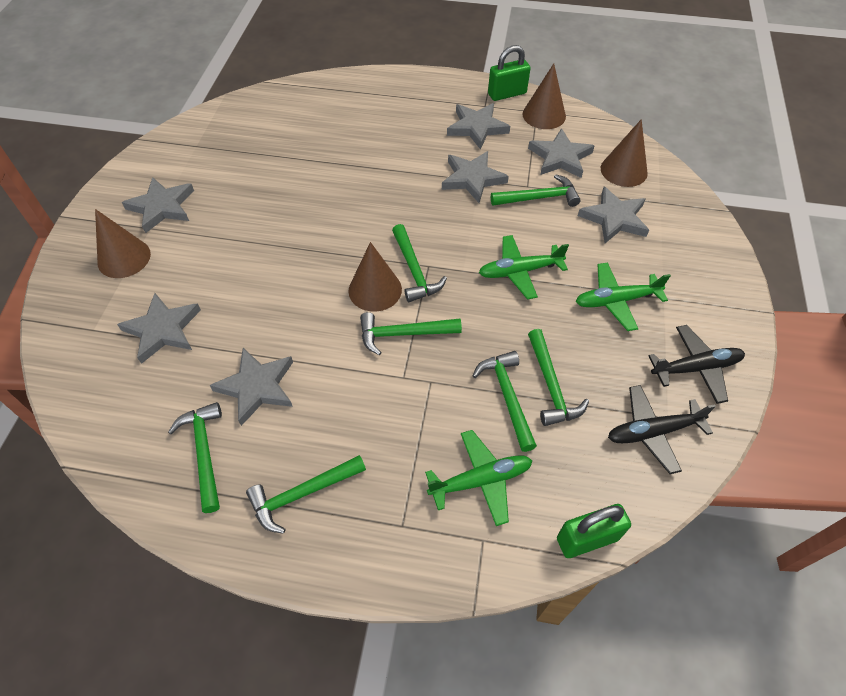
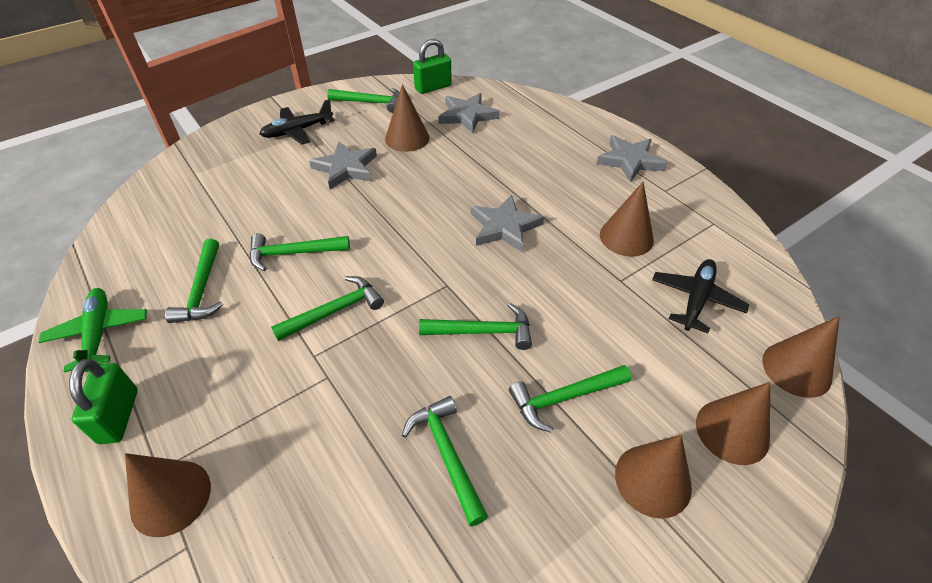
brown cone: [95,209,151,278] [349,242,402,312] [523,63,566,129] [601,119,648,187] = 4 -> [125,453,211,537] [385,84,430,152] [600,182,654,257] [615,435,692,519] [696,382,770,465] [762,316,840,398] = 6
green plane: [425,430,532,526] [479,235,569,300] [576,262,671,331] = 3 -> [39,288,147,372] = 1
grey star: [117,293,201,364] [122,177,194,233] [210,348,293,426] [442,151,509,203] [447,103,510,150] [528,128,594,178] [578,187,649,243] = 7 -> [309,141,377,189] [439,93,499,134] [471,195,544,253] [597,135,667,182] = 4

